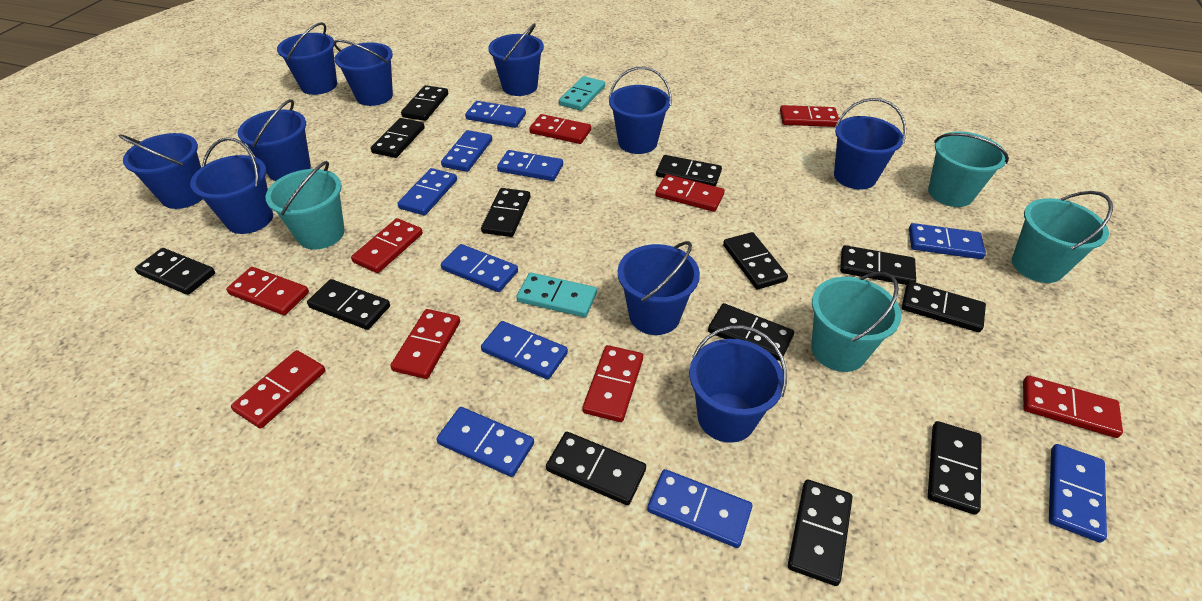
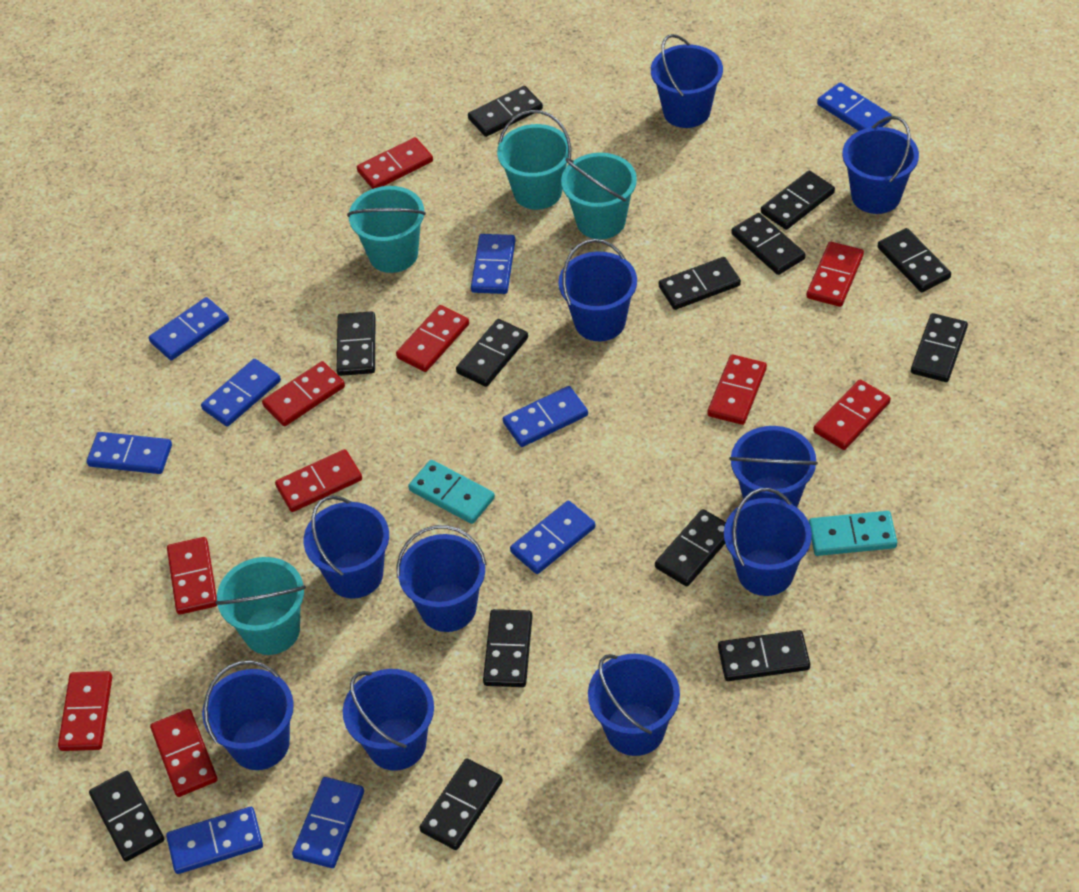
blue domino: [397,168,457,215] [436,407,534,477] [441,130,492,172] [441,244,518,292] [465,101,526,128] [481,321,568,379] [497,150,563,181] [647,469,752,548] [909,223,986,259] [1049,444,1107,542] = 10 -> [87,432,172,474] [149,297,229,360] [166,807,263,874] [201,359,281,427] [292,777,364,868] [471,234,516,294] [503,386,588,447] [510,501,596,574] [817,82,892,131] = 9
red domino: [226,267,309,315] [231,350,325,429] [351,218,423,273] [391,309,460,379] [529,114,591,144] [582,345,643,422] [655,174,725,212] [780,105,839,127] [1023,375,1123,438] = 9 -> [58,671,112,751] [150,709,218,797] [167,537,217,615] [262,361,345,426] [275,449,362,512] [357,137,433,189] [396,305,469,372] [707,354,767,425] [807,242,864,307] [813,380,891,450] = 10

